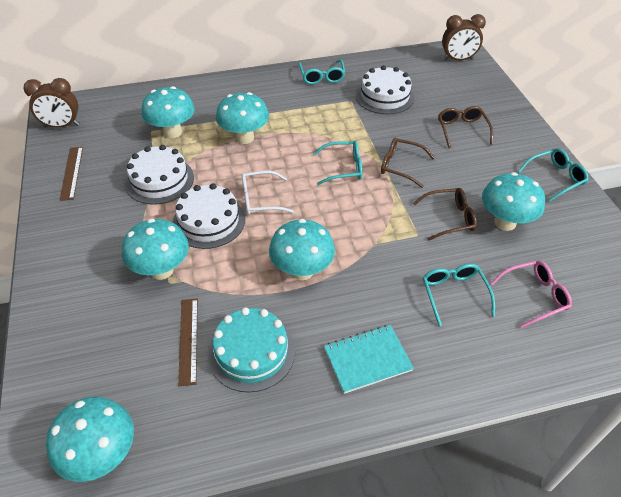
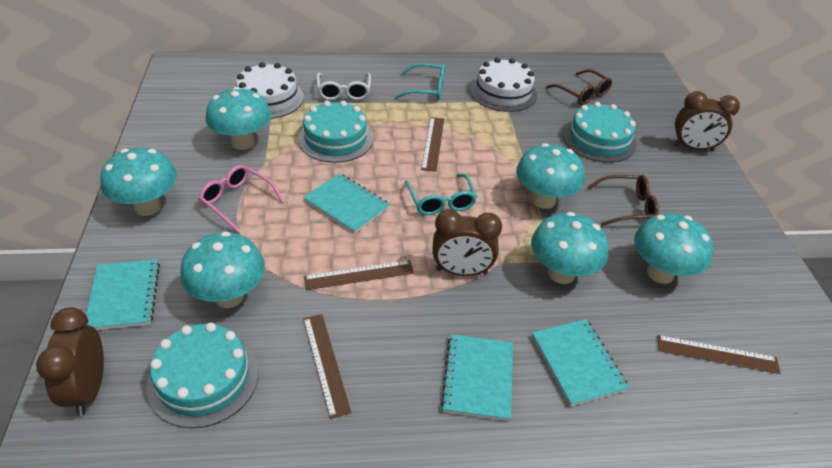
brown clock: [23,78,80,128] [442,14,486,61] = 2 -> [36,307,104,416] [432,209,502,276] [673,91,740,151] = 3
brown glasses: [381,137,435,188] [413,188,477,241] [438,106,493,148] = 3 -> [546,69,612,105] [588,175,659,226] = 2
brown ruler: [60,147,83,201] [178,299,198,386] = 2 -> [303,314,351,419] [304,260,414,290] [421,117,444,172] [657,335,780,374] = 4
turquoise cake: [208,307,295,392] = 1 -> [147,322,259,428] [298,101,373,163] [563,102,637,163] = 3
turquoise glasses: [298,59,345,85] [313,141,362,185] [423,264,495,326] [518,148,589,201] = 4 -> [395,63,445,100] [405,174,477,215] = 2
turquoise notebook: [324,325,414,394] = 1 -> [86,259,160,330] [303,173,390,234] [441,334,513,421] [532,319,629,407] = 4
white cake: [125,145,194,205] [172,183,245,249] [356,65,415,114] = 3 -> [236,62,304,119] [470,58,537,112] = 2

